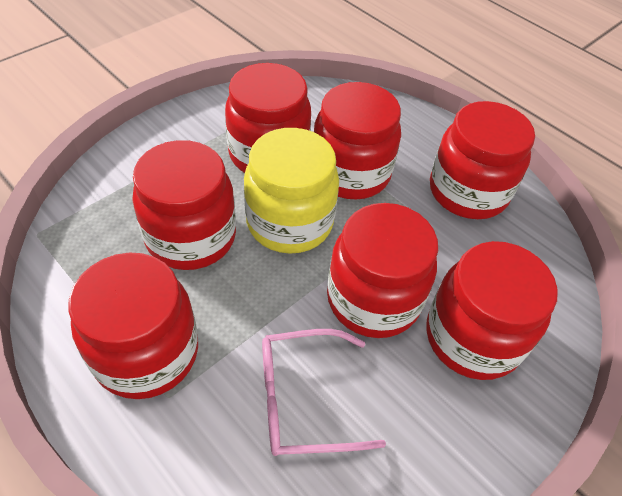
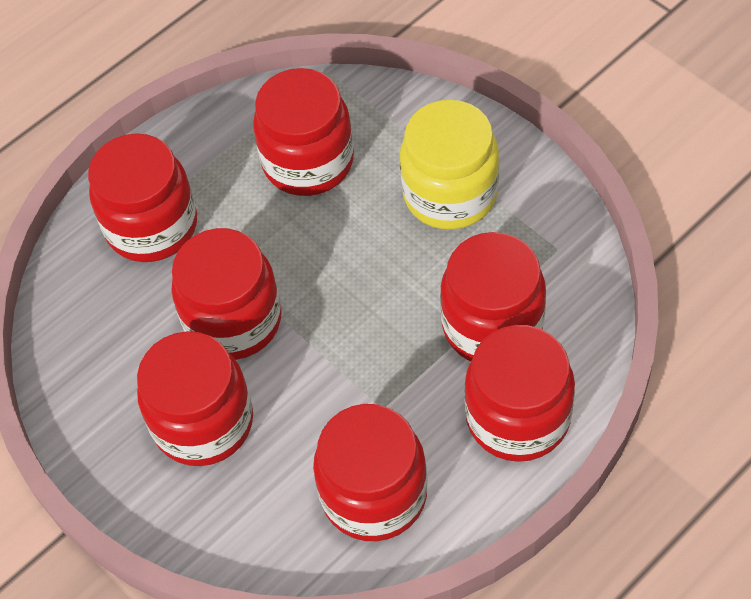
pink glasses: [262,329,386,456] = 1 -> none = 0

